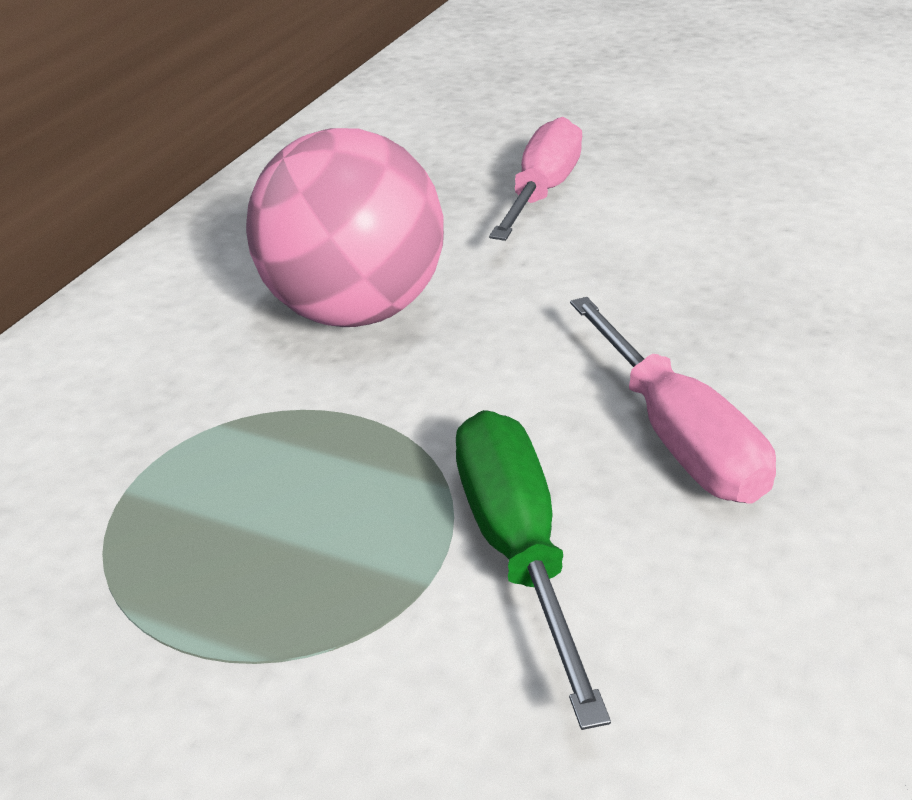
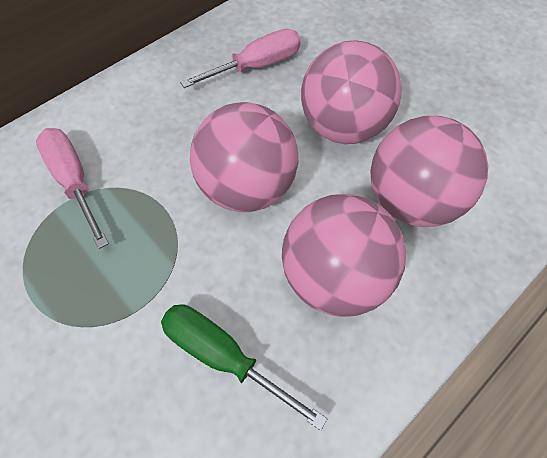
pink ball: [246,128,444,327] = 1 -> [190,102,298,212] [282,194,406,317] [301,40,401,144] [370,116,488,227] = 4

